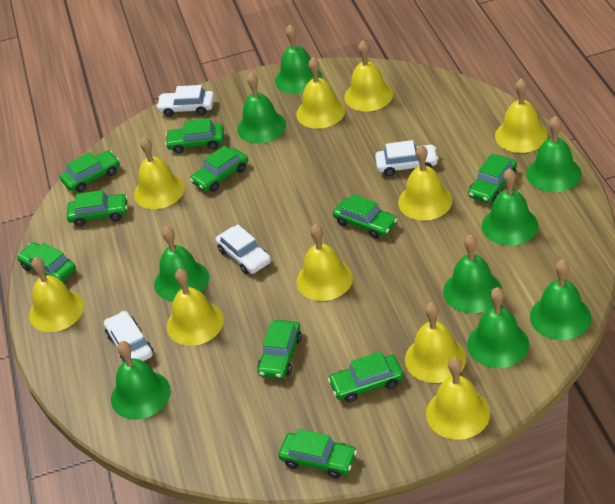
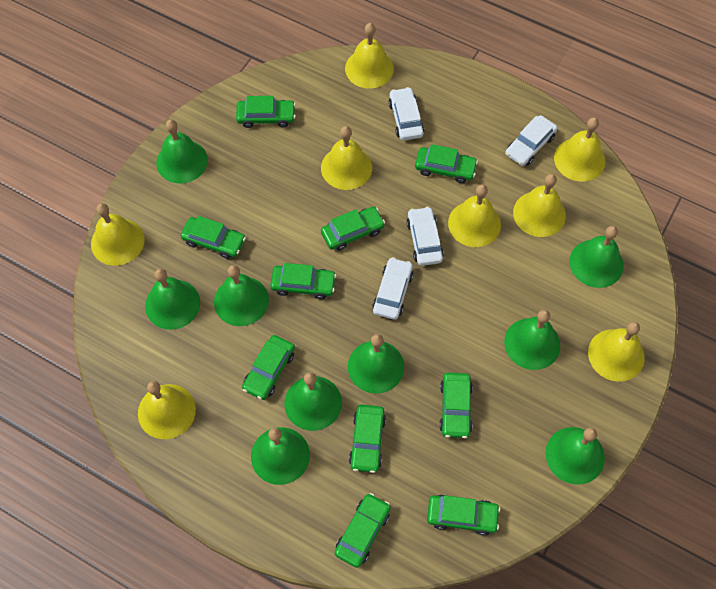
yellow bell: [29,257,84,332] [134,137,185,209] [167,269,224,346] [296,57,345,129] [296,224,353,301] [344,40,393,112] [398,145,453,221] [405,302,466,383] [426,357,490,440] [495,78,548,153] = 10 -> [91,203,145,266] [138,381,196,439] [321,126,372,190] [345,23,394,89] [448,184,501,247] [513,174,566,237] [554,118,605,181] [588,322,645,382] = 8

